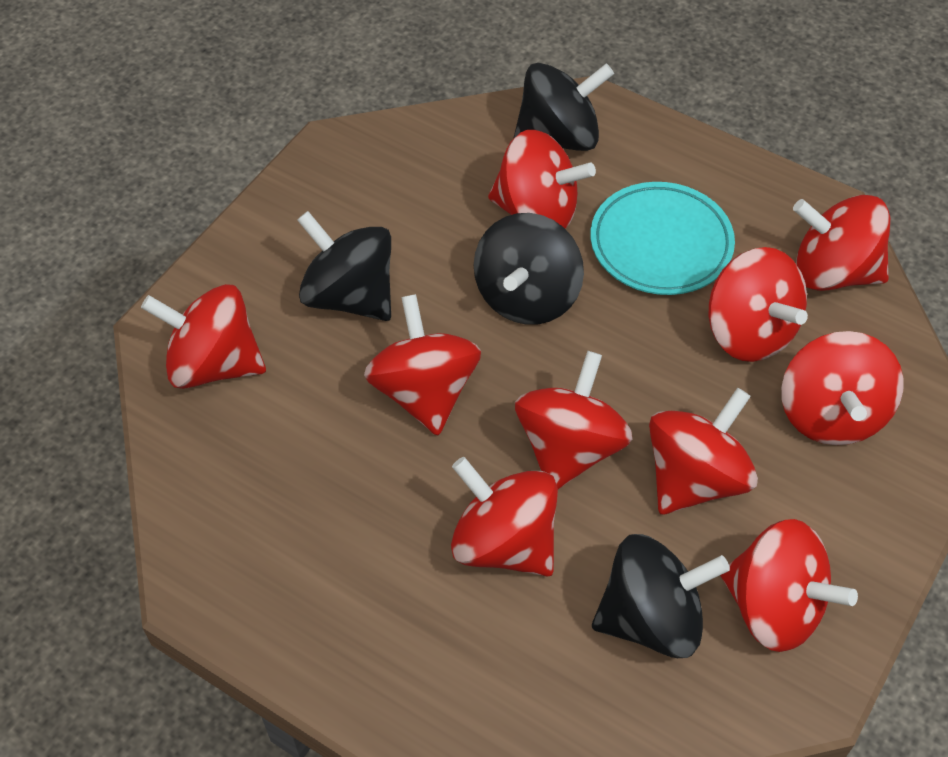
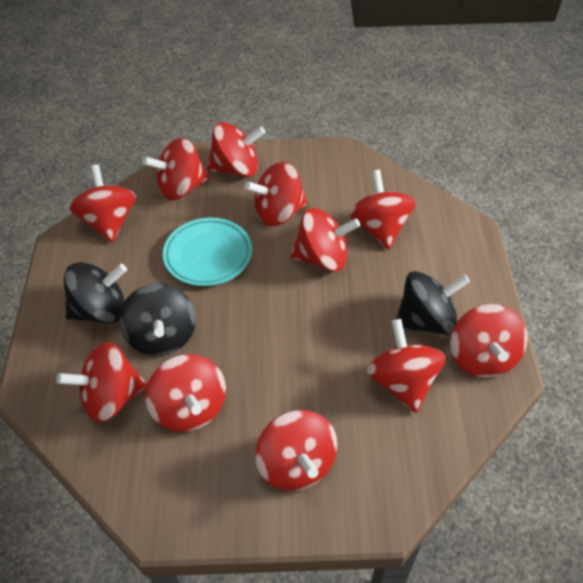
black spinning top: [297,211,391,321] [474,213,584,325] [513,63,614,151] [592,534,730,658] = 4 -> [64,262,127,324] [119,283,196,356] [396,271,470,335] = 3
red spinning top: [141,284,266,389] [364,294,481,436] [451,457,558,577] [488,130,596,228] [515,351,632,489] [649,388,758,515] [709,247,808,362] [720,519,858,652] [781,331,904,445] [793,195,890,291] = 10 -> [56,342,147,422] [69,164,136,243] [143,138,209,201] [146,354,226,432] [207,122,266,177] [245,162,308,227] [255,410,337,491] [290,208,360,272] [349,170,416,249] [367,319,446,413] [450,304,528,378] = 11

